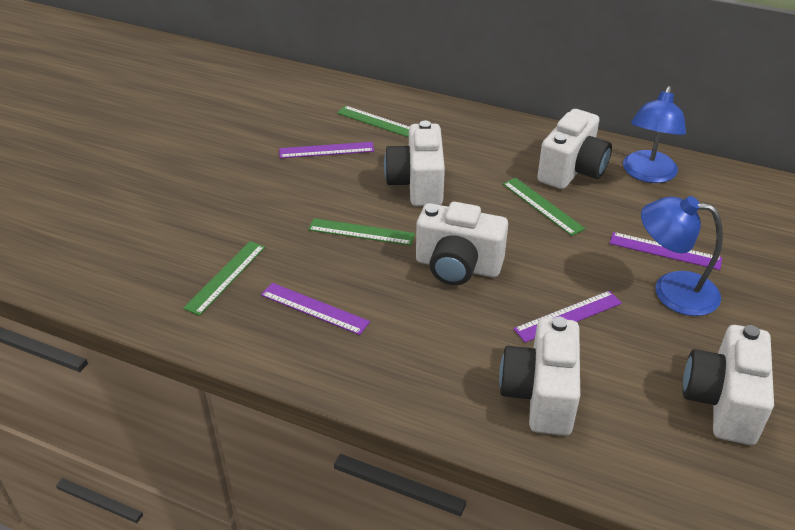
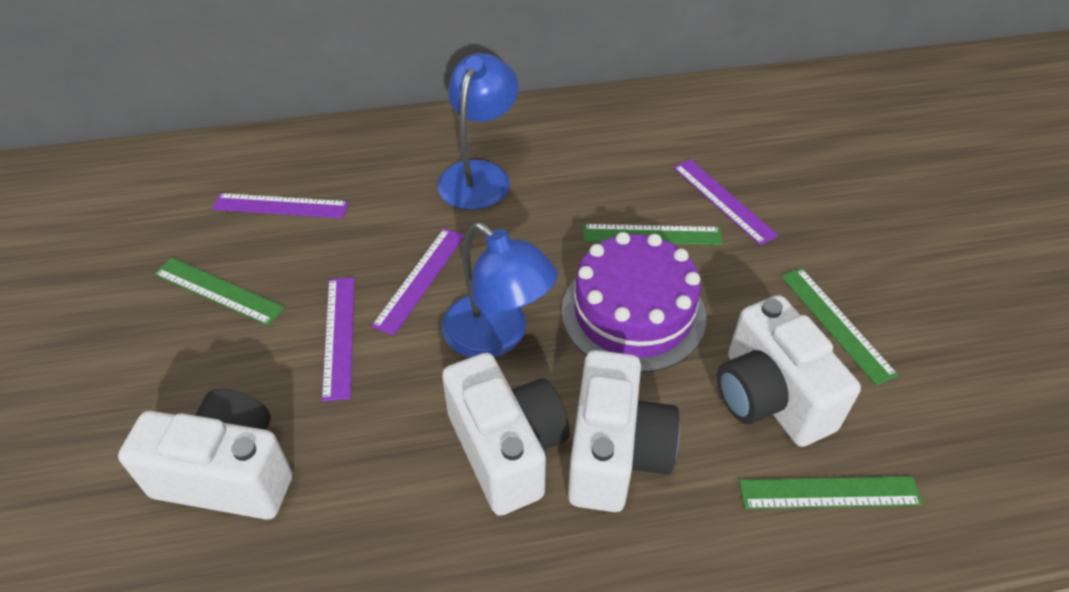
purple cake: none = 0 -> [562,232,706,373] = 1
white camera: [384,121,445,206] [416,202,508,285] [499,317,580,436] [537,109,612,189] [683,325,774,445] = 5 -> [118,388,292,520] [442,353,570,516] [568,350,680,512] [717,295,861,447] = 4

